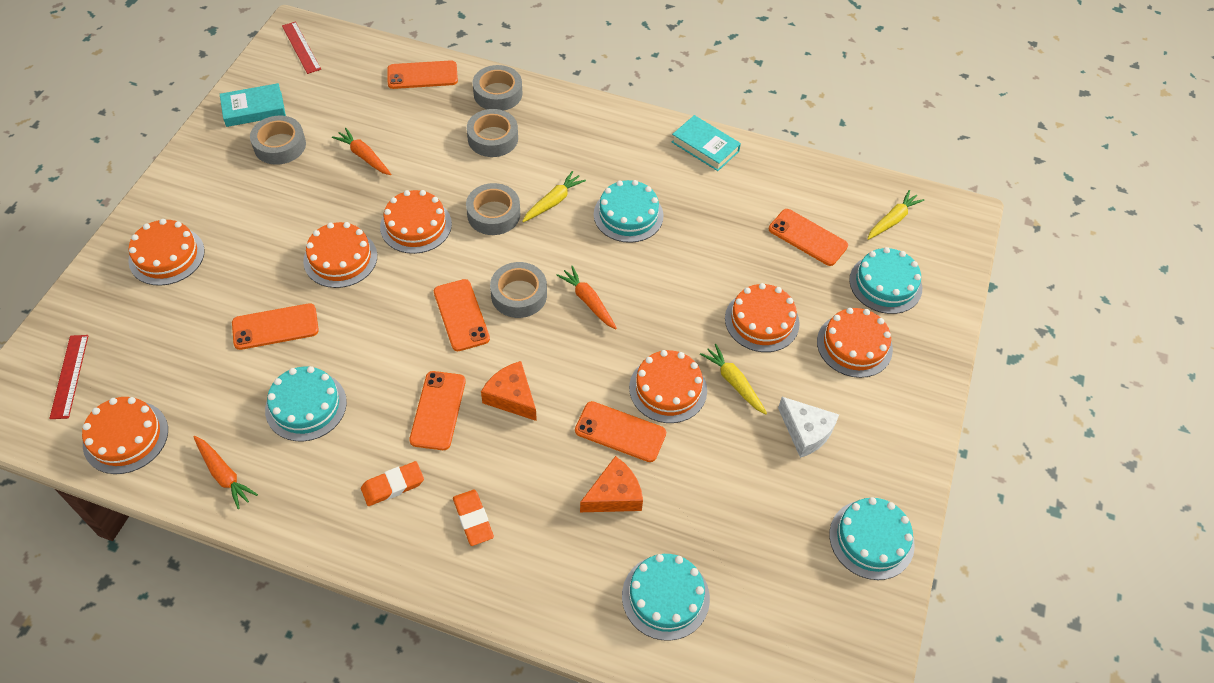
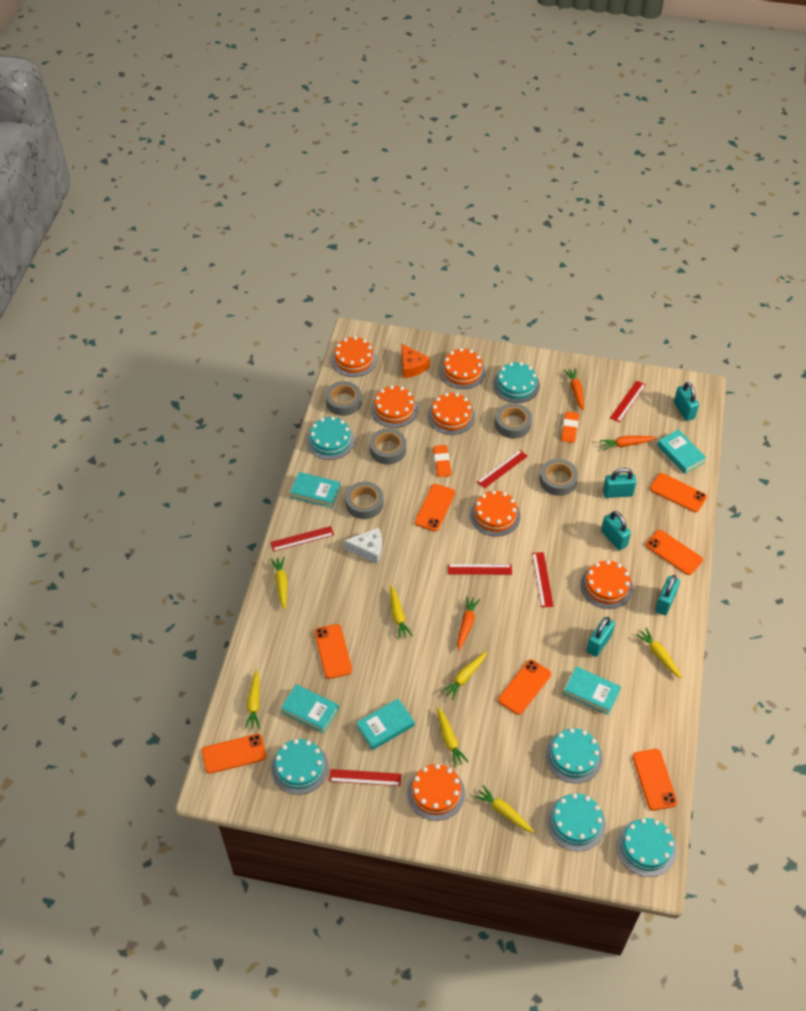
orange cheese: [481,361,537,421] [580,456,643,512] = 2 -> [402,344,430,378] = 1
orange phone: [232,303,319,350] [387,60,458,89] [409,371,466,450] [434,279,490,351] [575,401,666,462] [769,209,848,266] = 6 -> [202,734,266,774] [314,624,352,679] [415,484,455,531] [498,659,551,715] [633,749,677,811] [645,530,703,575] [650,473,707,512] = 7
red ruler: [49,335,89,419] [282,22,321,74] = 2 -> [270,526,334,552] [329,769,401,786] [448,564,512,575] [477,450,528,489] [532,552,554,608] [610,381,646,422] = 6
turquoise book: [220,83,286,127] [672,115,741,171] = 2 -> [281,684,339,733] [290,472,340,508] [356,699,414,750] [563,666,621,715] [657,429,706,474] = 5
turquoise cake: [265,366,347,441] [594,180,663,243] [622,554,710,641] [829,497,915,580] [849,247,922,314] = 5 -> [271,739,329,795] [306,416,355,460] [493,362,540,403] [545,728,603,783] [547,793,606,851] [617,818,677,877] = 6
turquoise padlock: none = 0 -> [587,617,615,657] [601,511,631,550] [603,468,637,498] [655,575,680,615] [674,382,699,421] = 5
yellow carrot: [522,171,586,222] [700,344,767,414] [867,190,924,240] = 3 -> [245,670,260,729] [271,557,288,609] [390,585,413,639] [437,707,469,767] [441,651,487,700] [474,785,534,833] [635,628,682,679] = 7

